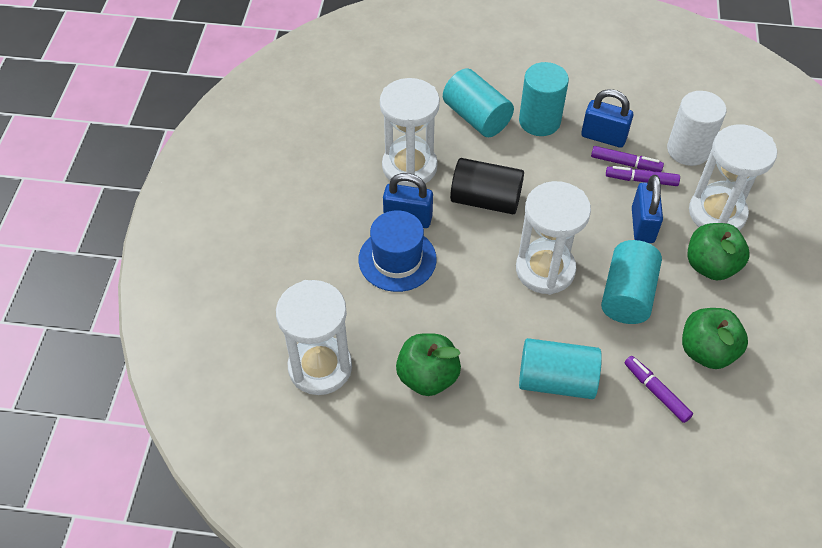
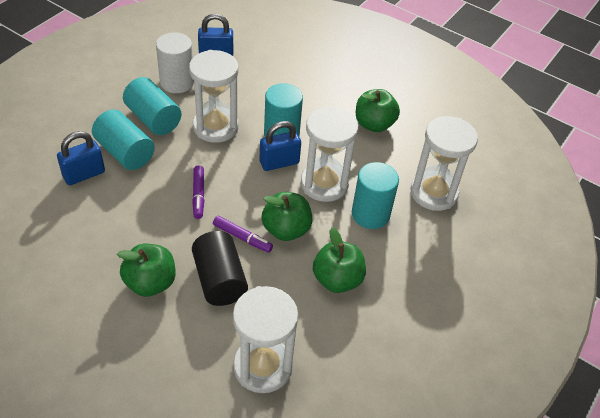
blue hat: [359,210,437,292] = 1 -> none = 0
green apple: [396,333,461,396] [682,308,748,369] [687,223,750,280] = 3 -> [117,244,175,297] [262,192,312,241] [313,227,366,293] [356,89,400,132] = 4
purple marker: [591,146,664,172] [606,166,680,186] [624,356,693,423] = 3 -> [192,165,204,219] [213,216,273,253] = 2

